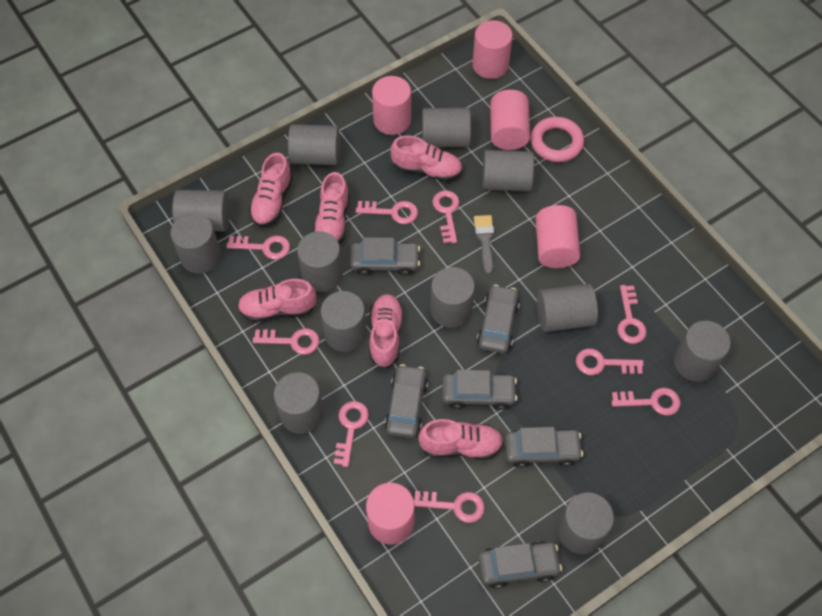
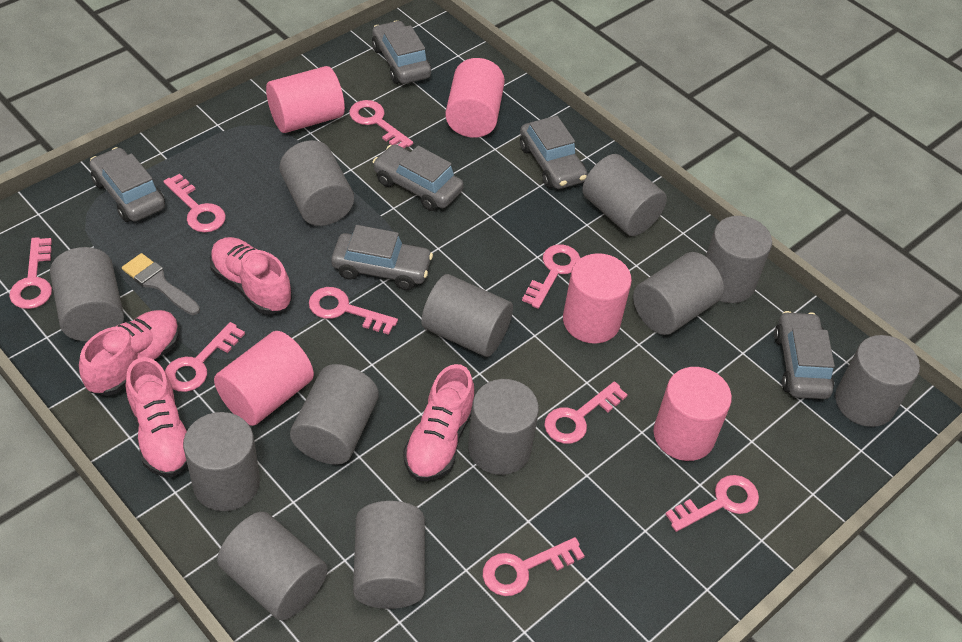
pink ring: [531,117,584,162] = 1 -> none = 0
pink shoe: [237,279,317,322] [249,153,293,227] [313,172,350,244] [369,294,404,368] [391,135,463,182] [418,419,504,460] = 6 -> [79,310,179,396] [126,357,188,477] [210,237,292,315] [403,364,474,481] = 4

